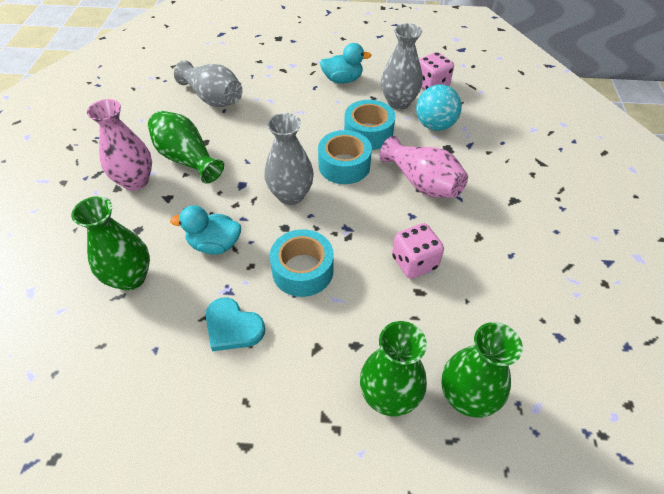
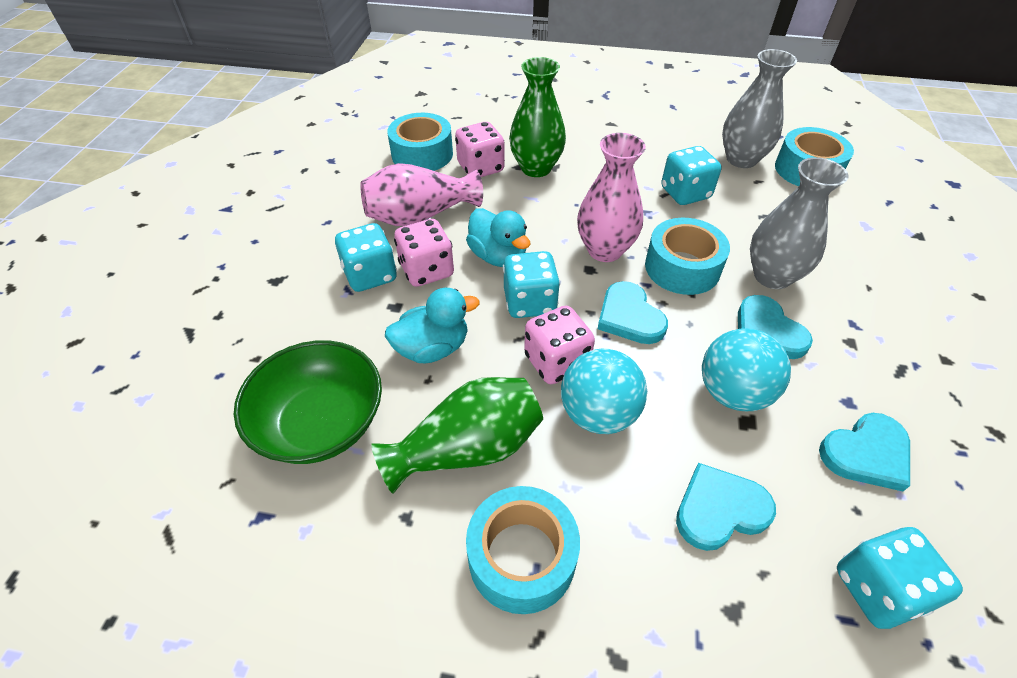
green bowl: none = 0 -> [234,340,382,464] = 1
green vase: [71,196,150,291] [148,111,224,184] [360,321,427,416] [441,322,523,418] = 4 -> [371,377,543,494] [509,57,566,177] = 2
grey vase: [174,60,242,107] [264,113,314,205] [381,23,423,110] = 3 -> [722,49,797,168] [750,157,849,289] = 2
pink dice: [392,223,444,279] [419,52,454,90] = 2 -> [394,219,454,287] [455,122,505,177] [524,306,595,384] = 3
turquoise ball: [416,85,462,131] = 1 -> [561,349,647,434] [702,328,791,411] = 2
turquoise dice: none = 0 -> [335,223,397,292] [503,251,560,318] [661,146,721,205] [837,527,963,629] = 4
turquoise heart: [206,297,265,351] = 1 -> [598,281,668,344] [676,463,776,551] [738,295,813,359] [819,413,910,491] = 4
turquoise tape: [270,229,334,297] [318,130,372,184] [344,100,395,150] = 3 -> [387,113,453,171] [466,486,580,614] [645,218,730,295] [775,127,854,186] = 4

